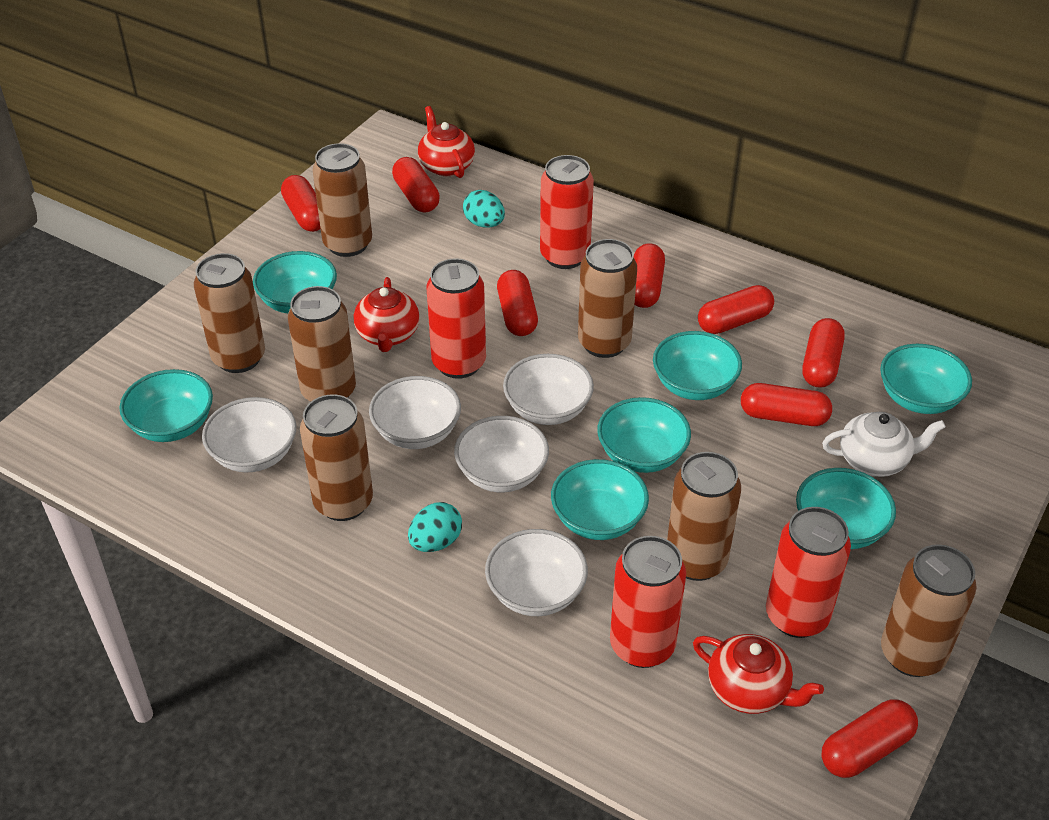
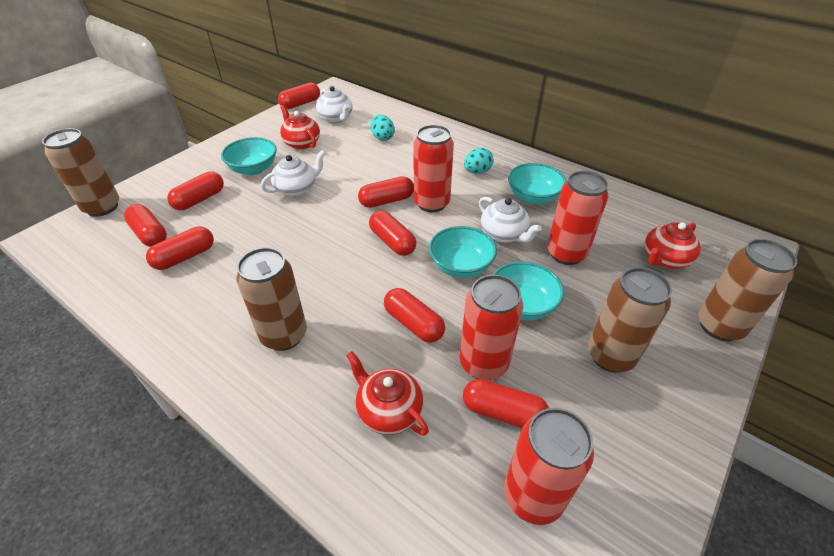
brown can: [194,253,265,373] [288,286,356,402] [300,395,373,521] [312,143,372,257] [578,239,637,358] [667,452,741,581] [881,544,977,677] = 7 -> [42,128,119,217] [237,247,307,351] [588,267,672,373] [698,239,797,341] = 4
turquoise bowl: [119,369,213,442] [253,251,337,313] [551,459,649,540] [597,397,691,473] [653,331,742,400] [796,468,896,549] [880,344,972,414] = 7 -> [221,137,277,175] [429,226,497,278] [493,261,564,320] [508,163,567,204] = 4
white bowl: [202,397,297,473] [369,376,461,449] [454,416,549,492] [485,529,588,616] [503,354,594,425] = 5 -> none = 0
white teapot: [822,412,946,477] = 1 -> [261,150,325,197] [316,86,352,123] [479,197,542,243] = 3

